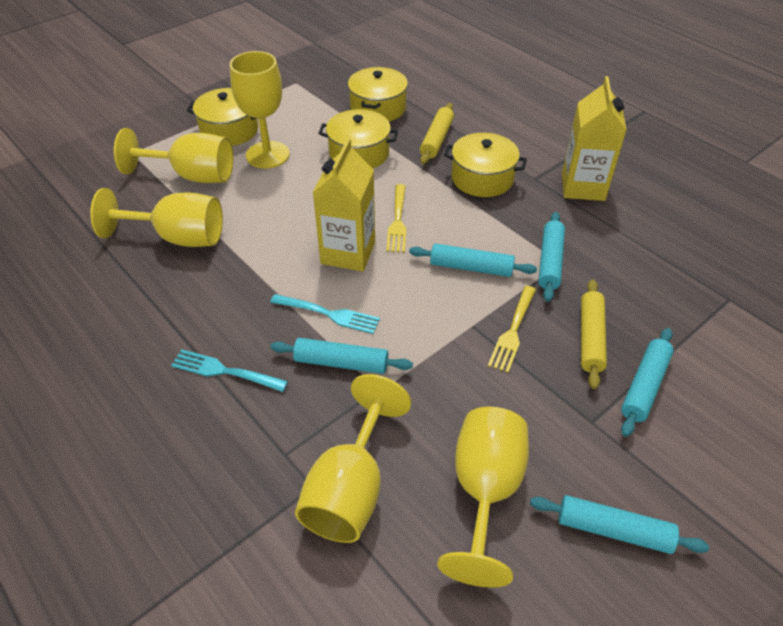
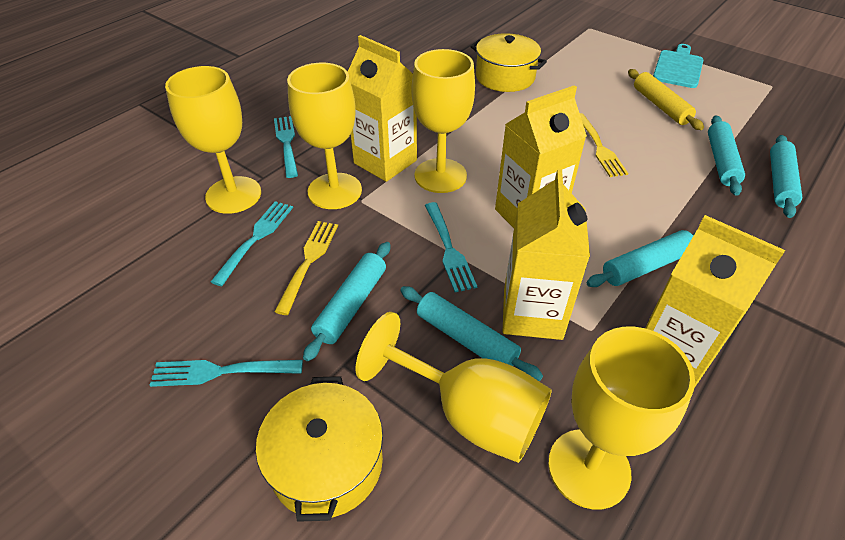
turquoise cutting board: none = 0 -> [653,44,703,88] = 1
turquoise fork: [171,349,288,392] [270,294,380,334] = 2 -> [150,360,303,387] [211,201,293,286] [274,116,298,178] [425,202,477,292] = 4
yellow carton: [312,138,375,272] [562,76,627,201] = 2 -> [348,35,417,182] [495,85,587,228] [503,169,590,340] [645,215,785,388] = 4
yellow pot: [187,88,258,146] [318,109,398,169] [348,67,408,122] [444,133,527,197] = 4 -> [256,376,383,522] [470,33,547,92] = 2
yellow rolling pin: [420,103,454,164] [581,280,607,389] = 2 -> [628,69,704,130] = 1

